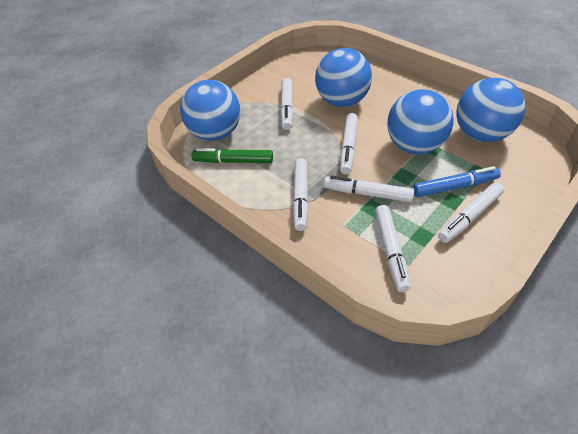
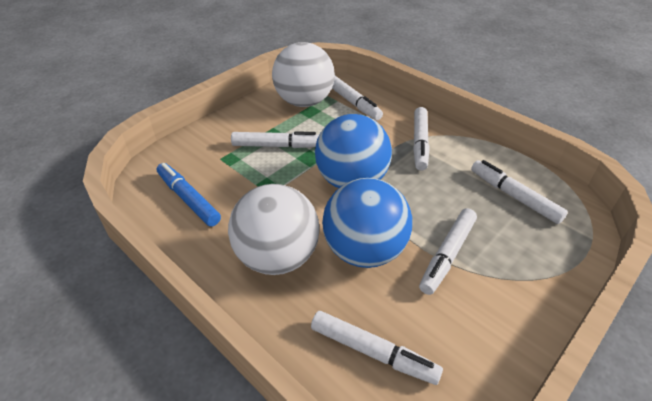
blue ball: [180,80,240,141] [315,48,372,107] [387,89,454,154] [456,78,525,142] = 4 -> [315,114,392,188] [322,178,412,268] = 2
green marker: [191,148,273,163] = 1 -> none = 0
white ball: none = 0 -> [228,184,320,275] [272,42,335,107] = 2

